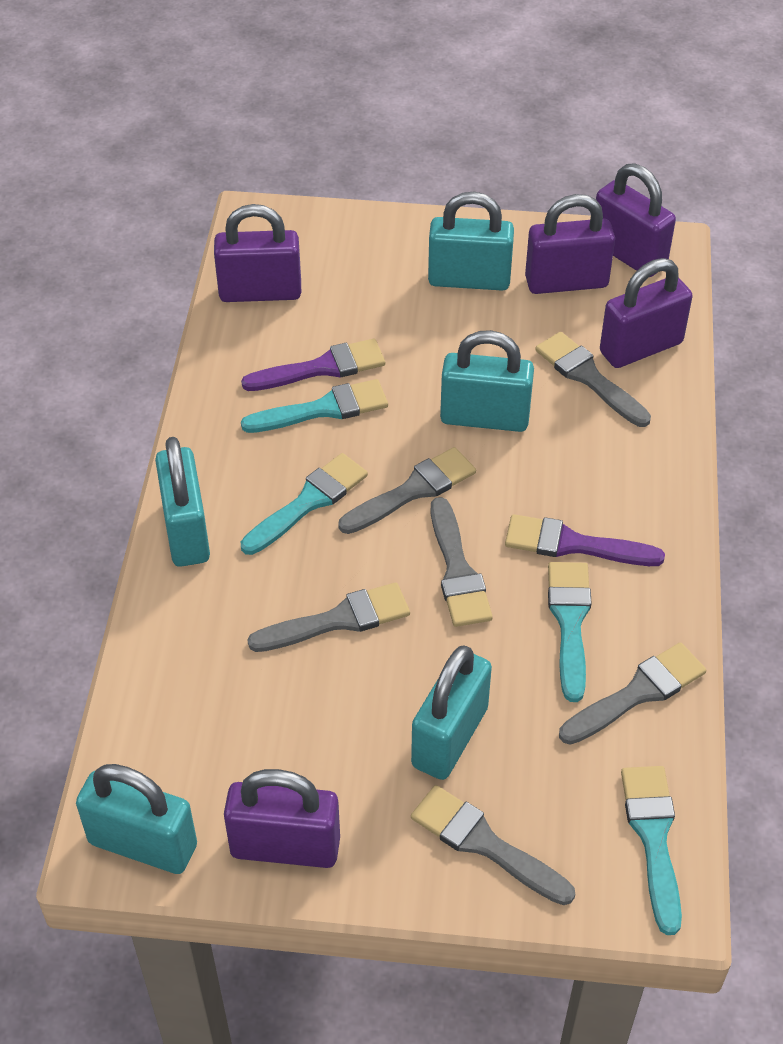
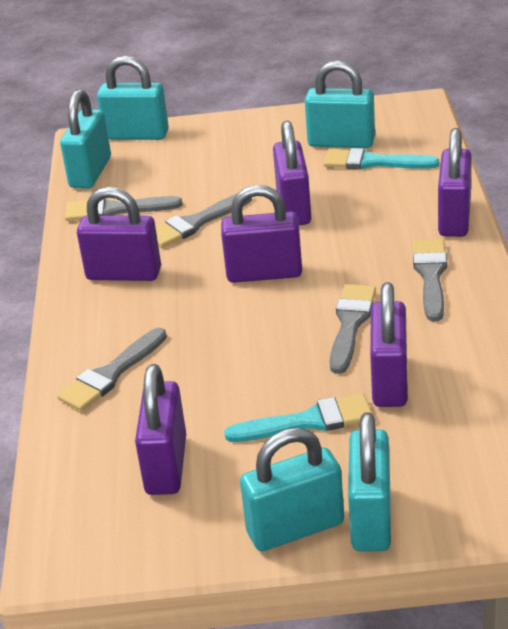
grey brush: [247,582,410,652] [338,447,476,534] [411,785,575,905] [430,497,493,627] [535,332,651,427] [559,642,706,745] = 6 -> [57,328,167,411] [65,196,182,221] [156,194,252,247] [330,284,376,374] [413,239,447,321] = 5
purple brush: [241,339,385,391] [505,514,665,566] = 2 -> none = 0
purple padlock: [214,204,301,302] [224,769,340,868] [525,194,615,294] [596,163,676,277] [600,258,692,368] = 5 -> [77,187,161,281] [135,364,186,495] [221,185,302,283] [273,121,311,225] [370,282,408,407] [438,128,472,237] = 6
turquoise brush: [241,379,388,433] [241,453,368,555] [548,562,592,702] [621,766,682,935] = 4 -> [224,394,372,442] [323,148,439,169] = 2

